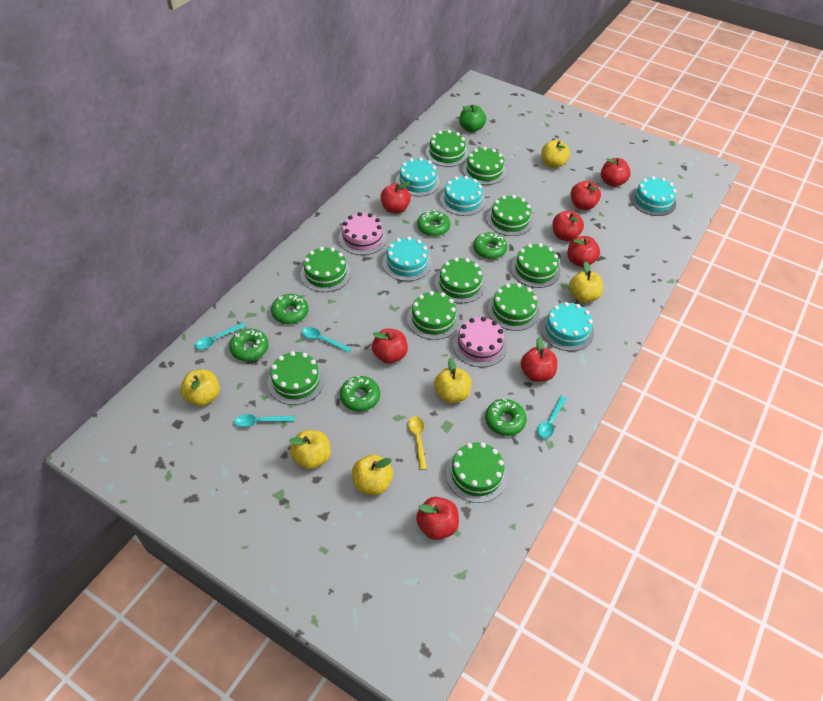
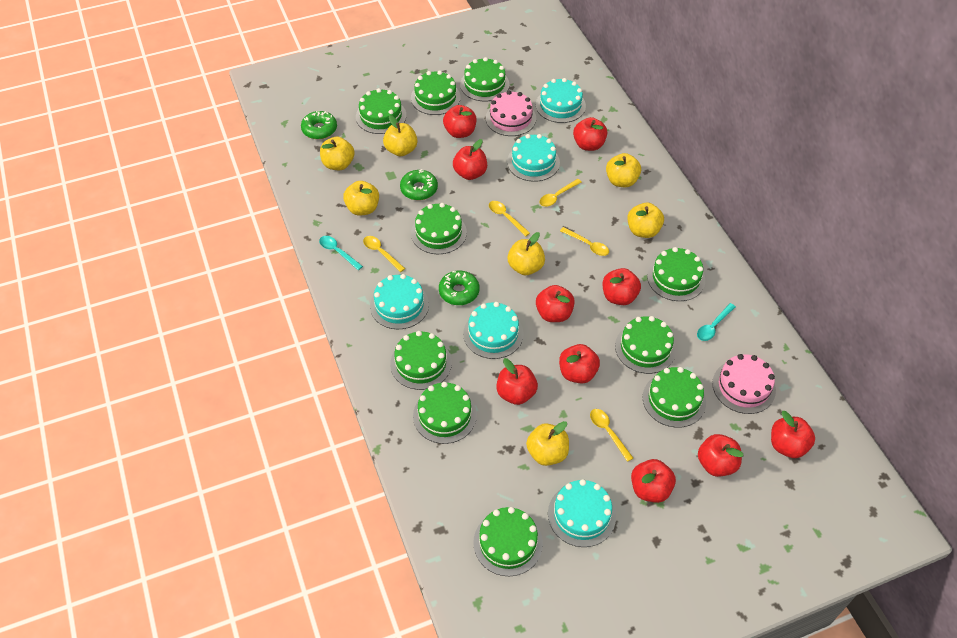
green apple: [459,105,486,133] = 1 -> none = 0
green donut: [229,329,269,361] [271,294,308,324] [340,376,380,411] [417,210,450,236] [473,232,507,259] [485,399,527,436] = 6 -> [301,111,337,139] [400,169,438,200] [439,270,479,305] = 3
red apple: [372,329,408,363] [381,181,411,213] [416,497,459,540] [521,337,557,382] [552,211,584,241] [568,236,600,267] [571,181,601,210] [601,158,631,187] = 8 -> [443,105,476,138] [453,139,487,180] [496,358,538,405] [536,285,575,322] [559,344,600,383] [573,117,607,151] [603,268,641,305] [631,459,676,503] [698,434,743,477] [771,411,815,458] = 10
turquoise spoon: [195,322,246,350] [234,414,295,428] [302,327,351,353] [537,396,567,439] = 4 -> [319,236,363,270] [697,303,736,341] = 2
yellow apple: [180,369,220,406] [289,430,331,470] [352,455,393,495] [434,357,471,403] [541,140,570,168] [569,261,603,303] = 6 -> [320,137,355,170] [343,181,379,216] [383,115,417,156] [507,232,545,275] [526,421,569,466] [606,153,641,187] [627,203,664,238] = 7
yellow spoon: [408,416,427,470] = 1 -> [363,236,405,272] [489,201,530,236] [539,179,582,207] [560,227,609,256] [590,409,633,462] = 5

